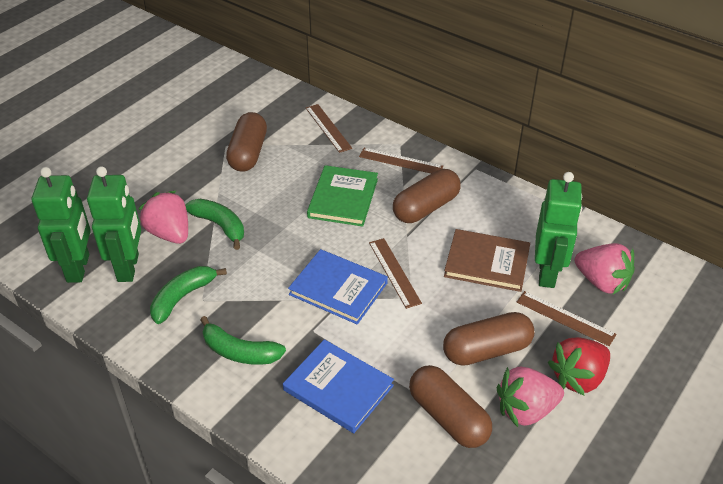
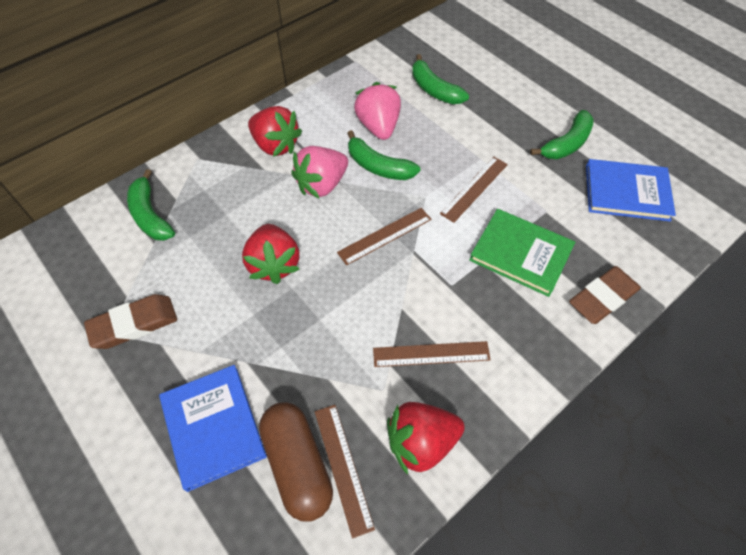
brown book: [444,229,530,292] = 1 -> none = 0
brown capsule: [226,112,267,172] [393,169,461,223] [409,365,492,448] [443,312,534,366] = 4 -> [259,402,333,522] = 1
brown eraser: none = 0 -> [84,294,177,349] [569,266,641,324] = 2
green banana: [150,266,227,324] [185,199,244,250] [200,316,286,365] = 3 -> [127,169,175,241] [347,130,420,180] [412,54,469,104] [530,110,594,159] = 4
green robot: [32,167,91,283] [87,166,141,282] [535,172,582,288] = 3 -> none = 0
pink strawberry: [138,191,188,244] [497,367,564,427] [575,243,635,294] = 3 -> [291,146,348,199] [354,82,401,140] = 2
red strawberry: [548,337,610,396] = 1 -> [242,224,300,284] [248,106,302,157] [387,402,465,475] = 3

